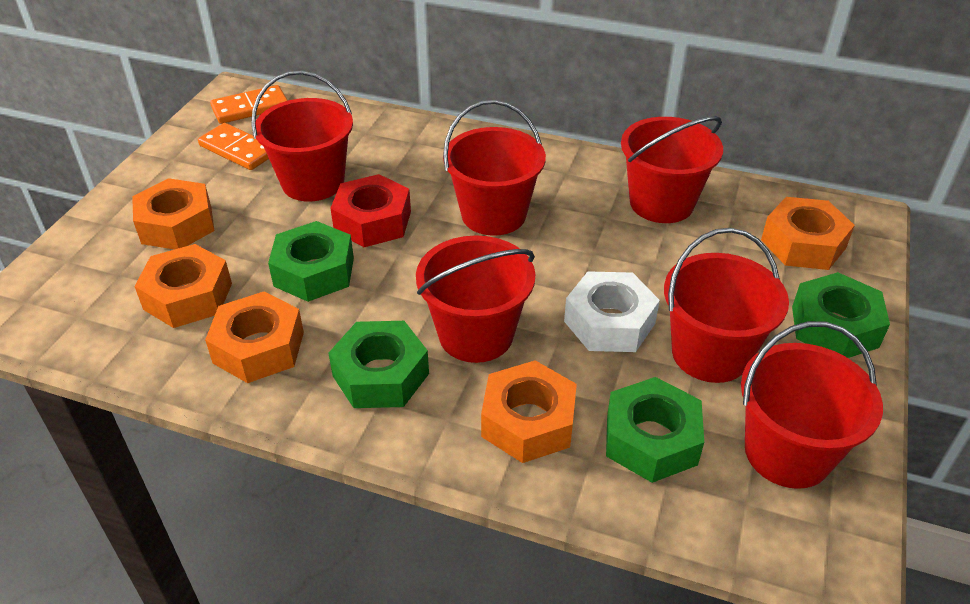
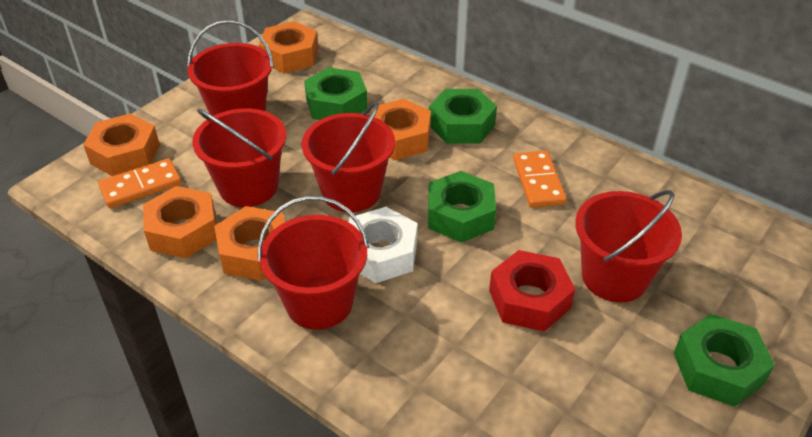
red bucket: [251,70,353,202] [416,235,535,363] [443,100,546,236] [621,116,723,223] [664,228,789,383] [741,321,883,489] = 6 -> [187,20,274,116] [192,108,286,207] [258,196,369,330] [302,102,395,212] [575,190,682,302] = 5

